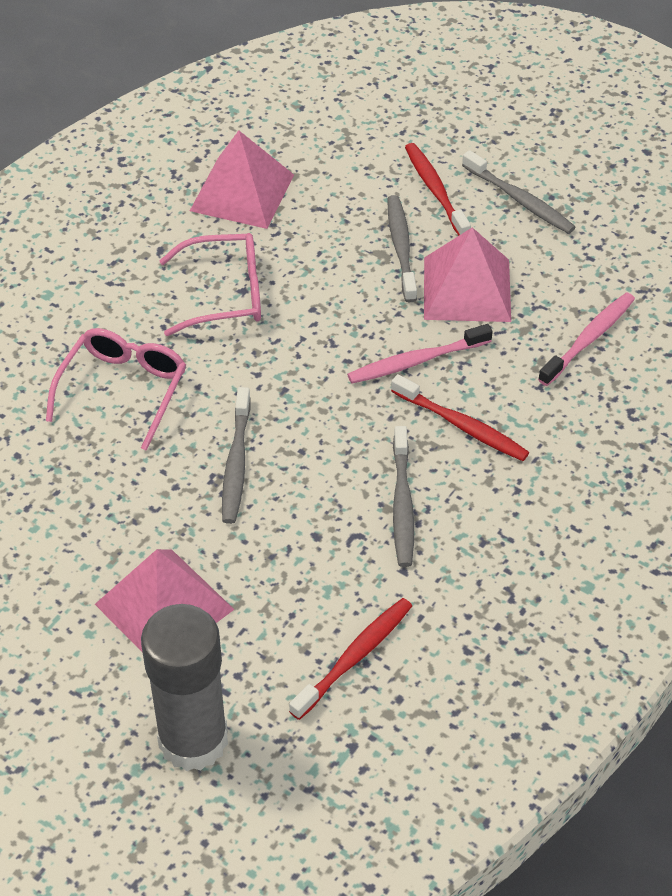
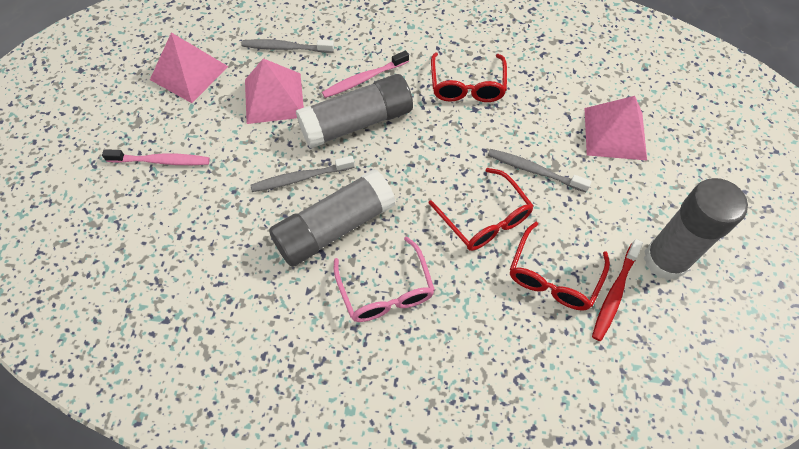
grey glue stick: [141,604,228,771] = 1 -> [269,169,396,267] [296,74,413,148] [643,178,748,281] = 3
grey toothbrush: [222,387,251,524] [388,195,417,302] [393,426,414,567] [462,150,575,234] = 4 -> [241,39,334,53] [250,156,355,192] [488,149,591,192] = 3
pink glasses: [46,328,186,451] [159,233,261,336] = 2 -> [334,236,435,322] = 1
red glasses: none = 0 -> [429,168,533,251] [431,52,507,102] [510,222,610,311] = 3
red toothbrush: [289,598,412,720] [391,374,529,461] [405,143,471,235] = 3 -> [592,239,643,341] = 1

